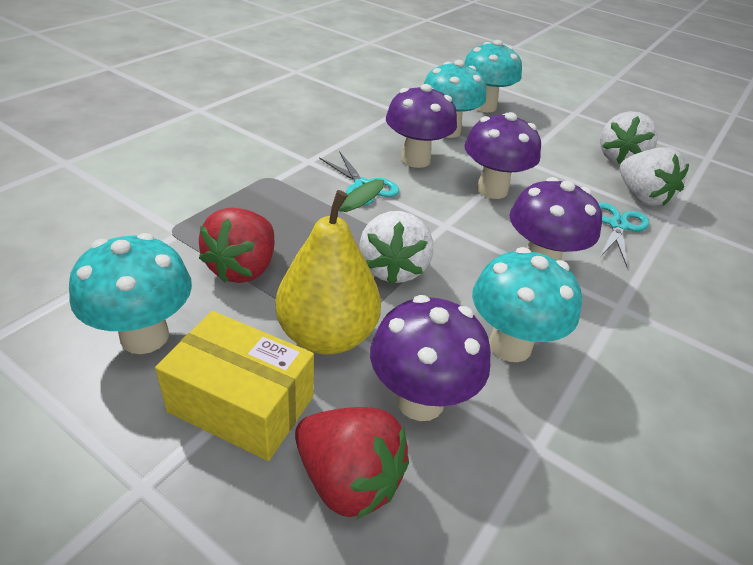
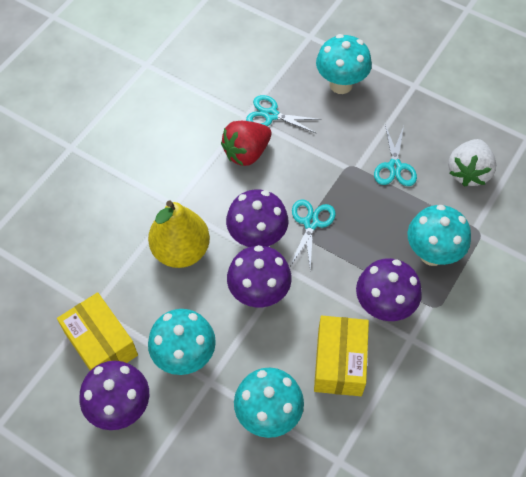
red strawberry: [199,208,275,283] [295,407,409,519] = 2 -> [221,121,272,166] = 1
turquoise scissors: [319,151,399,205] [599,202,649,267] = 2 -> [246,95,322,134] [291,199,336,270] [374,125,417,186] = 3
white strawberry: [359,211,433,285] [600,111,658,165] [620,147,689,206] = 3 -> [448,139,496,187] = 1
yellow box: [155,311,314,461] = 1 -> [57,292,138,371] [314,316,369,396] = 2

